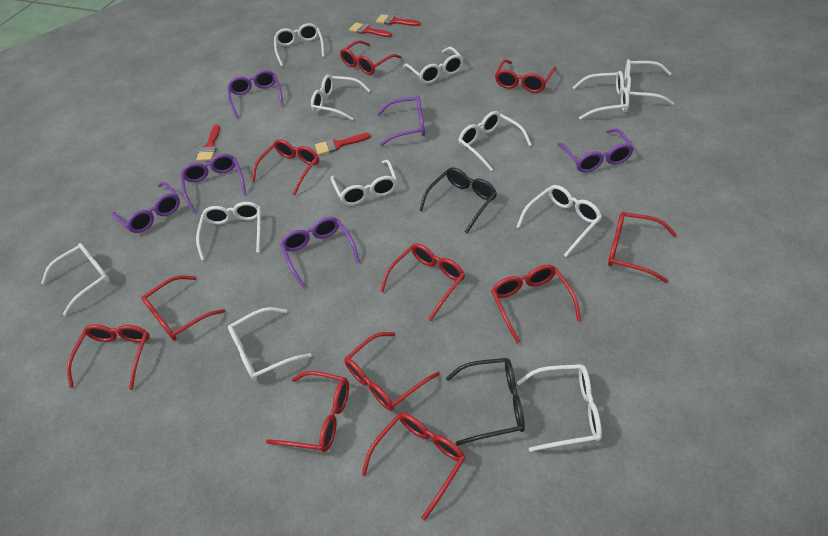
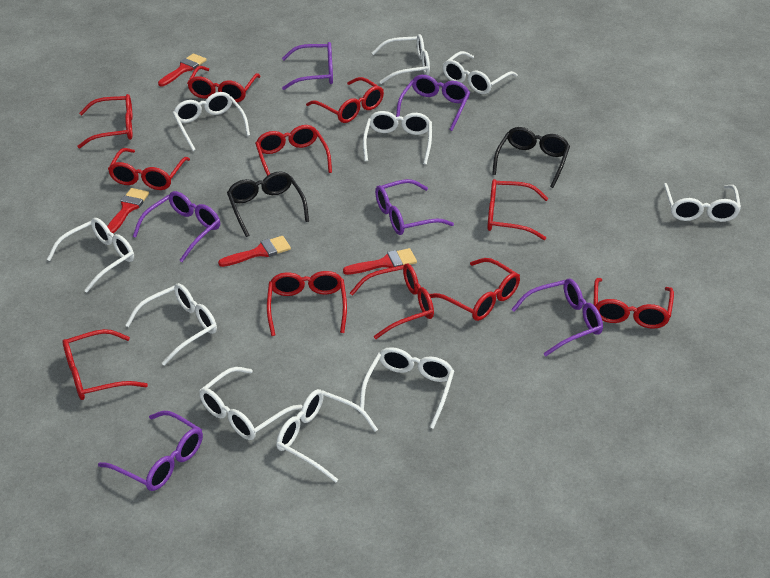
white glasses: [41,243,110,316] [196,202,261,260] [228,307,311,381] [274,23,325,66] [311,74,370,121] [331,160,397,205] [403,47,464,84] [459,111,532,171] [517,185,602,257] [517,364,602,452] [572,71,629,120] [624,59,674,105] = 12 -> [47,218,134,293] [125,283,217,366] [173,92,250,151] [199,367,303,440] [276,389,378,483] [360,347,454,429] [363,111,432,165] [372,34,430,84] [443,51,518,94] [663,183,741,222] = 10

